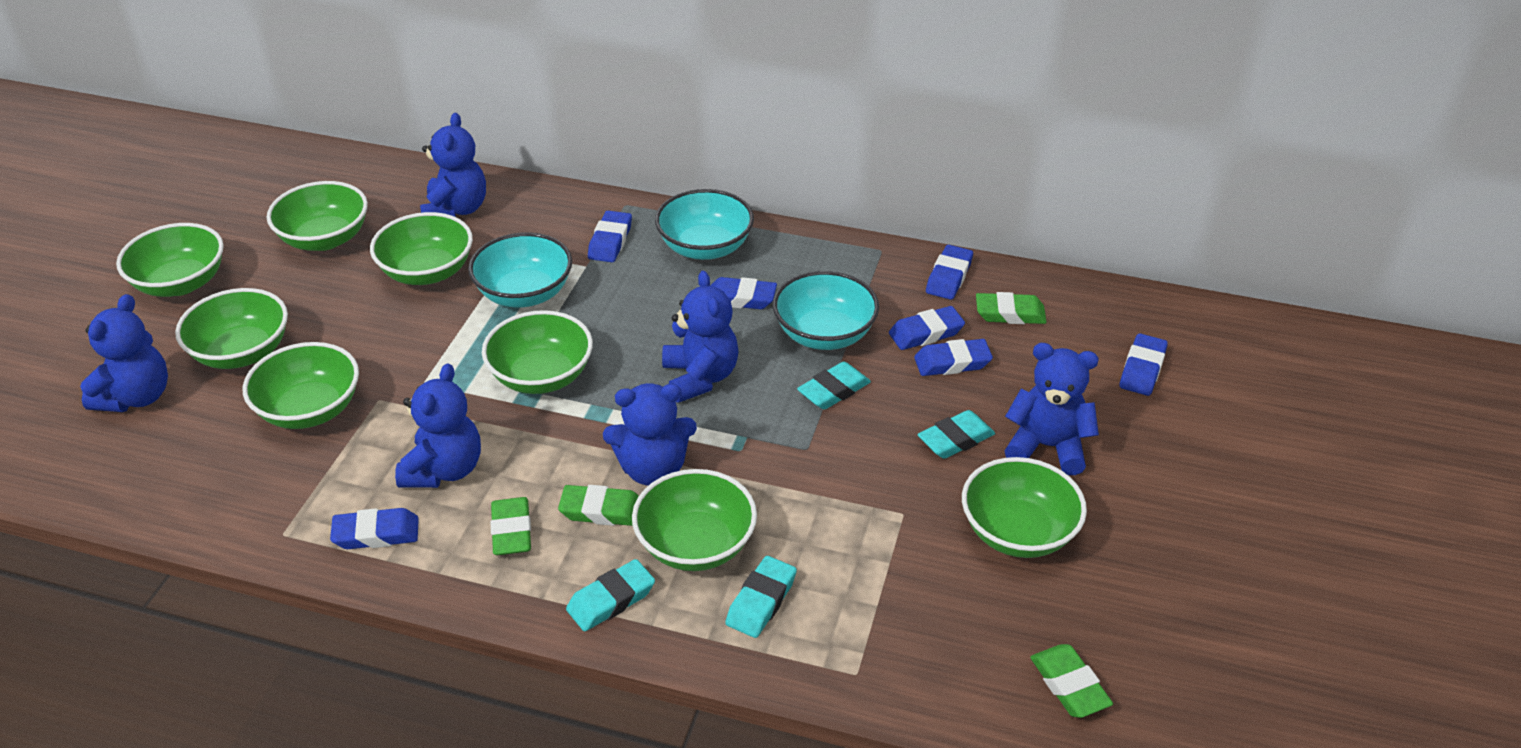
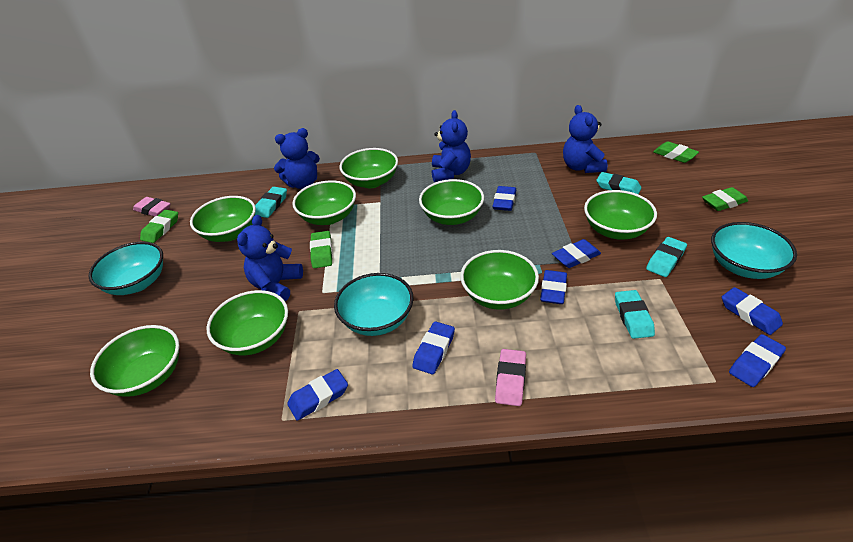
blue teddy bear: [80,294,168,412] [395,363,481,488] [420,113,486,217] [603,383,697,486] [662,271,739,403] [1005,343,1099,475] = 6 -> [237,215,303,302] [274,128,320,189] [432,110,471,182] [563,105,607,173] = 4
pink eraser: none = 0 -> [133,197,171,217] [495,349,526,406] = 2

